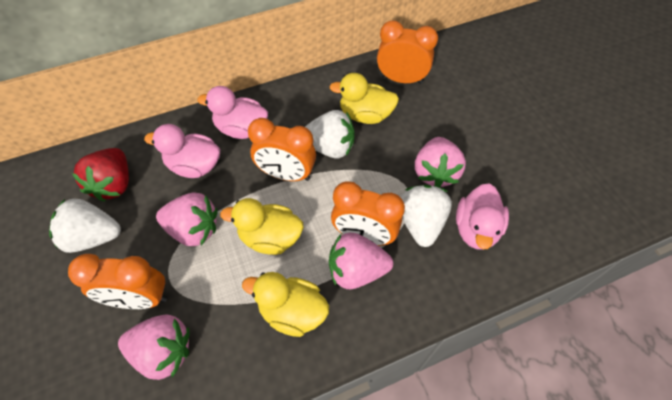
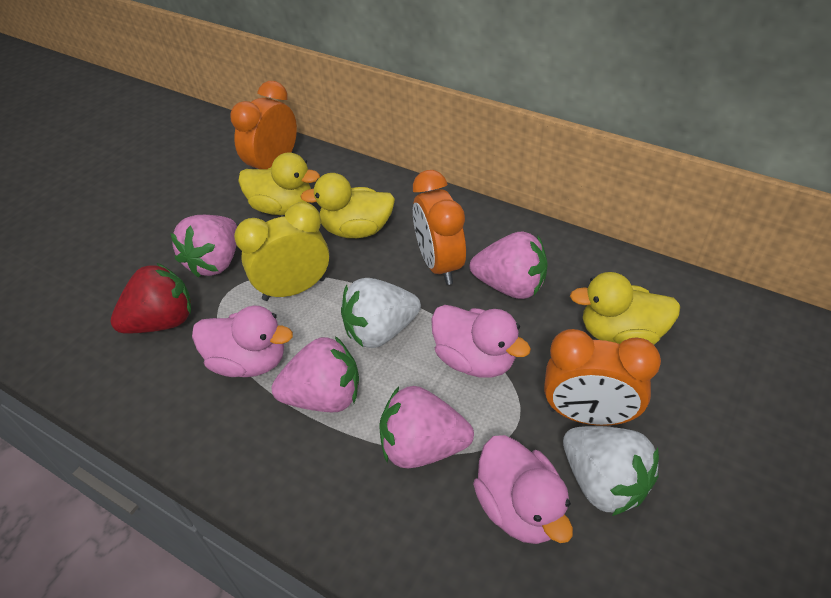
orange clock: [68,254,167,309] [248,118,316,181] [331,181,405,246] [377,20,438,84] = 4 -> [230,81,297,169] [413,170,466,285] [544,329,661,426] = 3
white strawberry: [49,198,121,253] [305,110,355,159] [401,185,452,247] = 3 -> [341,278,421,348] [563,426,659,516] = 2
yellow clock: none = 0 -> [234,202,329,301] = 1

